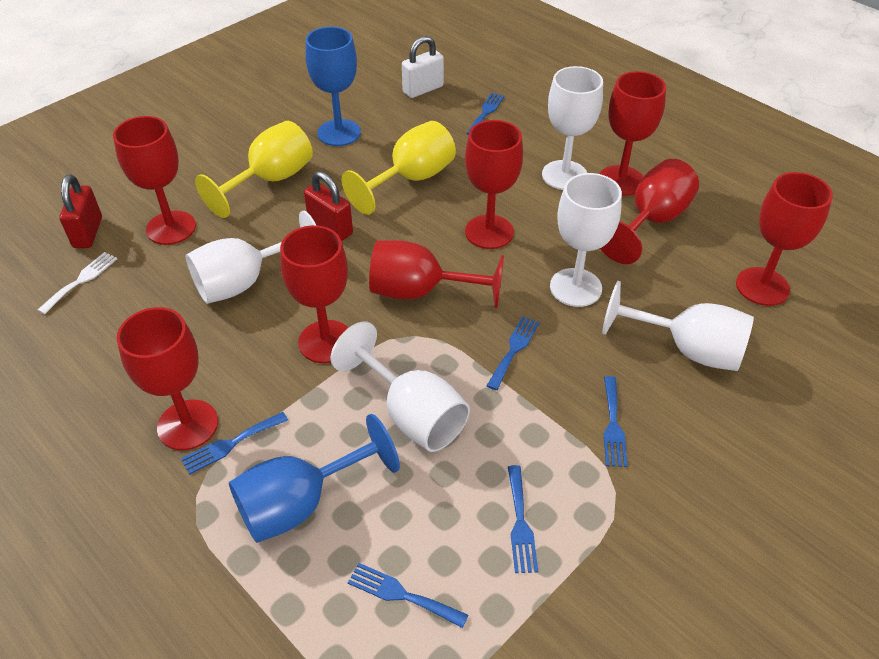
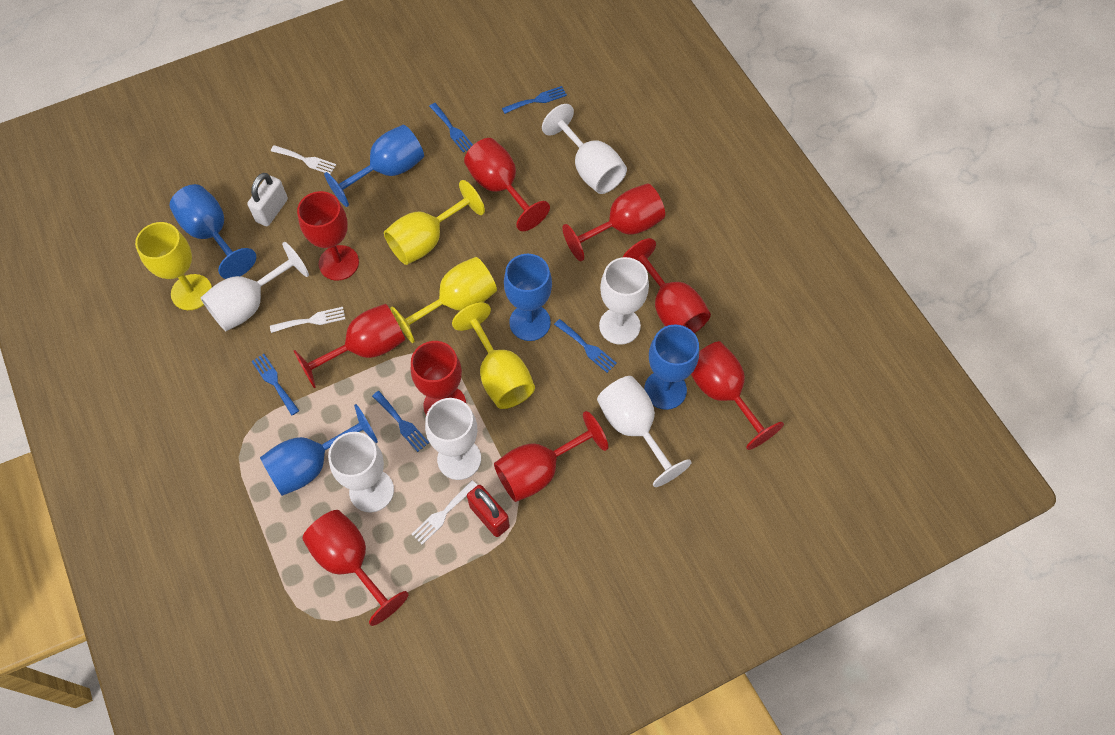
blue fork: [181,412,288,475] [348,563,468,628] [466,93,505,135] [487,316,540,390] [508,465,538,573] [604,376,628,467] = 6 -> [252,354,299,416] [372,391,429,452] [429,103,473,153] [502,86,567,114] [554,319,617,373] = 5
blue goblet: [229,414,400,543] [305,26,361,146] = 2 -> [170,184,256,279] [260,404,378,496] [324,125,424,207] [504,254,552,341] [644,324,699,410] = 5
red goblet: [113,116,196,245] [117,307,218,450] [280,225,349,363] [369,240,504,309] [465,120,523,249] [600,71,666,196] [600,159,699,264] [736,172,833,306] = 8 -> [293,304,405,388] [297,191,359,281] [302,510,409,626] [411,341,466,415] [464,138,550,231] [494,411,608,502] [562,184,665,261] [623,238,711,333] [691,341,784,450] = 9
red padlock: [59,174,102,248] [304,171,353,241] = 2 -> [467,485,510,537] = 1
white fork: [38,252,117,314] = 1 -> [270,307,345,333] [271,145,336,175] [412,480,477,545] = 3
white goblet: [186,211,317,304] [330,321,470,452] [542,66,603,190] [550,173,622,307] [602,281,754,371] = 5 -> [200,242,309,331] [328,432,394,513] [425,398,481,480] [542,104,627,194] [597,376,692,487] [599,257,649,345] = 6
yellow goblet: [195,121,313,218] [342,121,456,215] = 2 -> [135,222,212,310] [384,180,485,265] [390,257,497,343] [452,302,535,409] = 4

